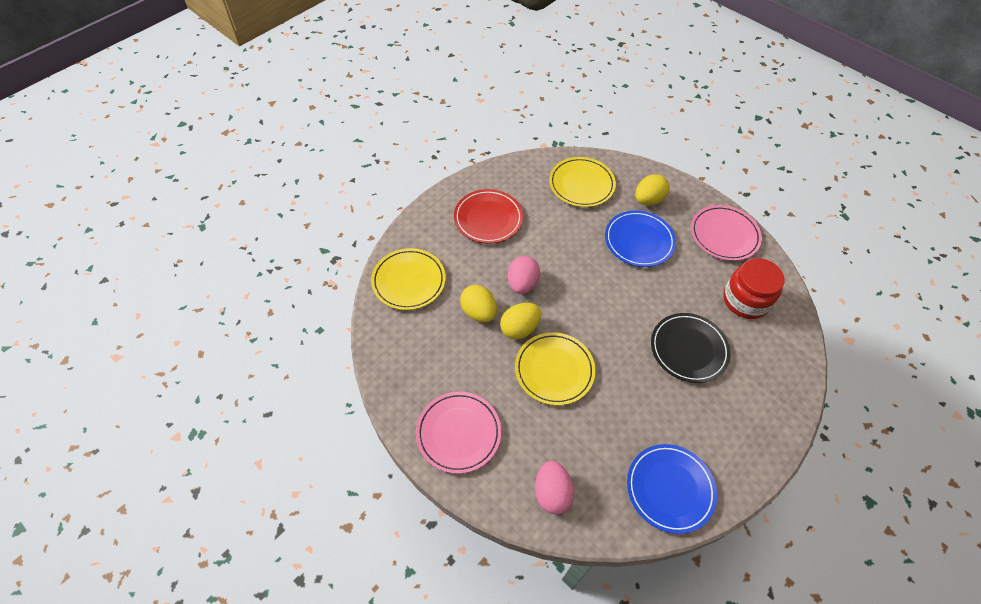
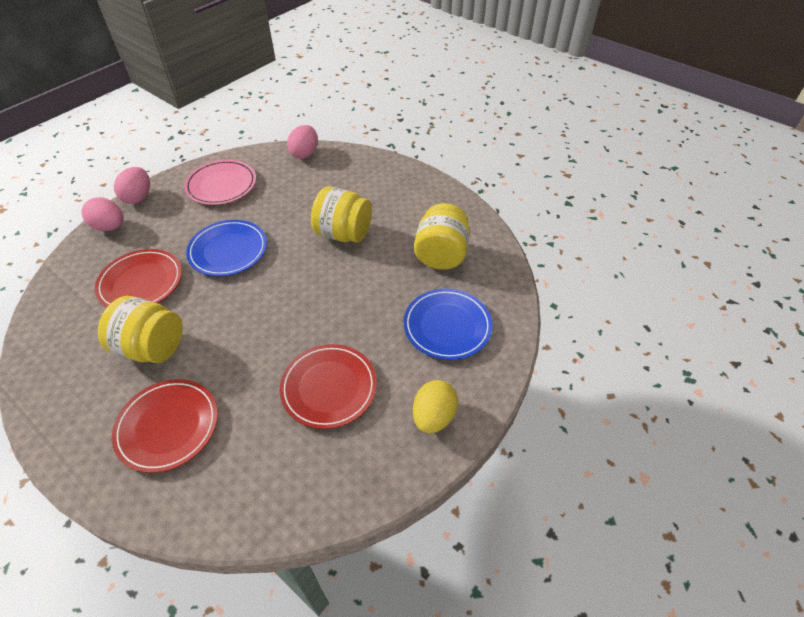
black plate: [651,313,731,383] = 1 -> none = 0
pink egg: [508,256,540,294] [535,461,574,514] = 2 -> [81,197,124,231] [114,167,150,204] [287,125,318,159] = 3
pink plate: [416,392,501,474] [691,205,762,261] = 2 -> [184,160,256,205] = 1
red jar: [723,258,784,319] = 1 -> none = 0
red plate: [454,189,523,244] = 1 -> [95,249,182,307] [112,379,218,473] [279,344,377,429] = 3
yellow egg: [460,285,497,322] [500,303,541,340] [635,174,669,206] = 3 -> [413,380,458,433] = 1
yellow jar: none = 0 -> [98,296,183,363] [311,186,372,243] [414,203,470,270] = 3
yellow plate: [371,248,446,310] [515,332,596,405] [549,157,616,207] = 3 -> none = 0

